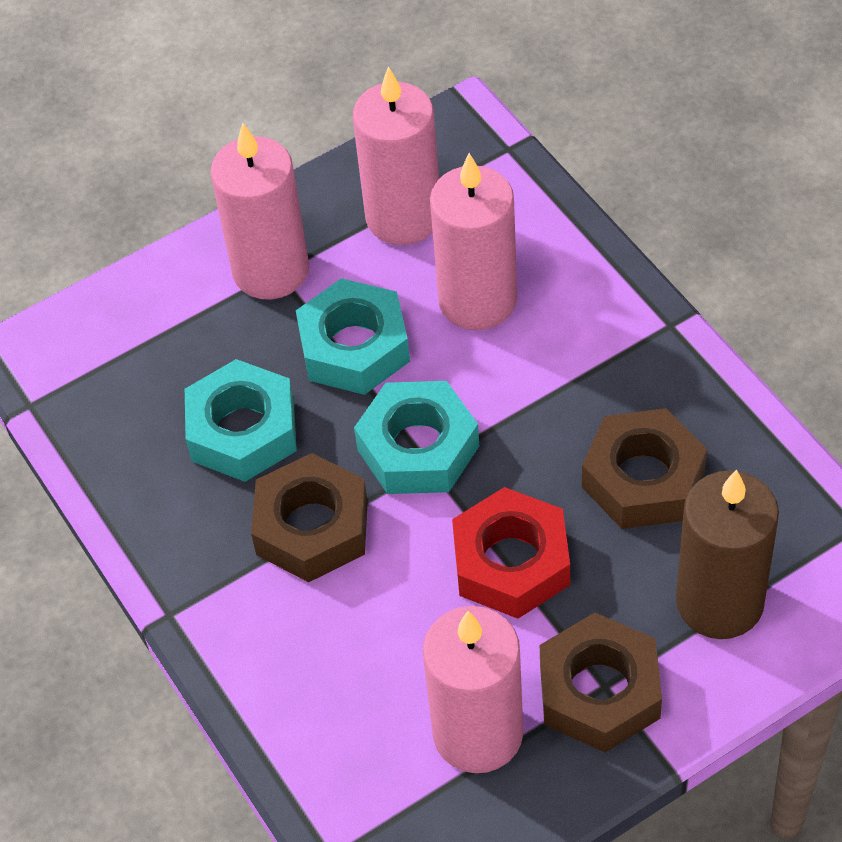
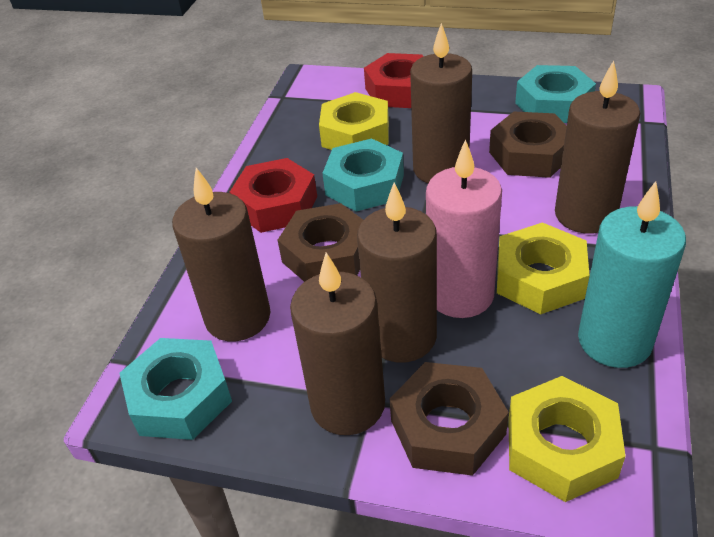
brown candle: [676,469,779,639] = 1 -> [172,168,271,341] [290,252,385,435] [357,183,437,362] [410,23,472,183] [555,61,640,234] = 5
pink candle: [210,123,309,300] [353,66,439,245] [423,606,523,773] [430,153,517,331] = 4 -> [426,139,502,318] = 1
red nut: [452,487,570,619] = 1 -> [230,158,317,233] [364,53,424,108] = 2
turquoise candle: none = 0 -> [578,181,686,368] = 1
yellow nut: none = 0 -> [319,92,389,150] [497,222,590,314] [508,376,626,502] = 3

